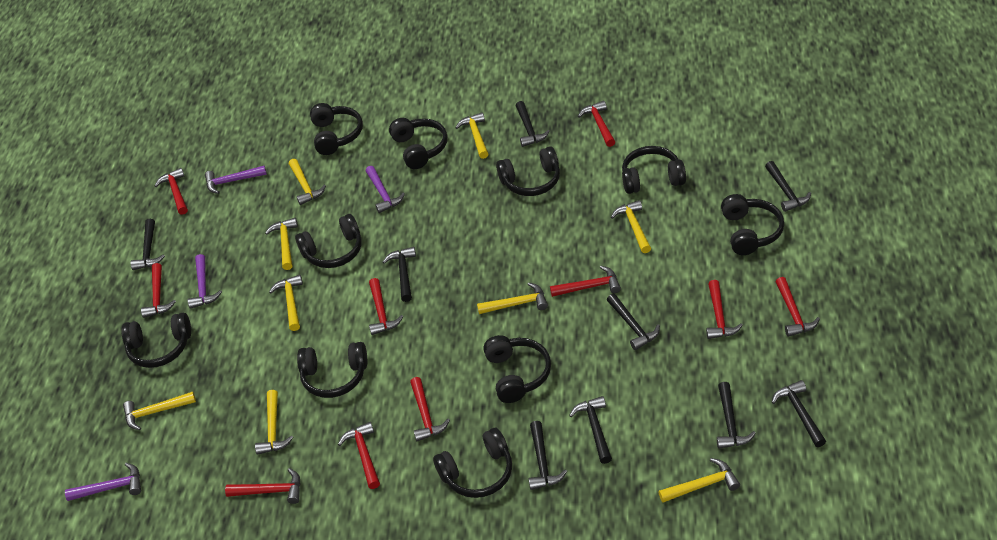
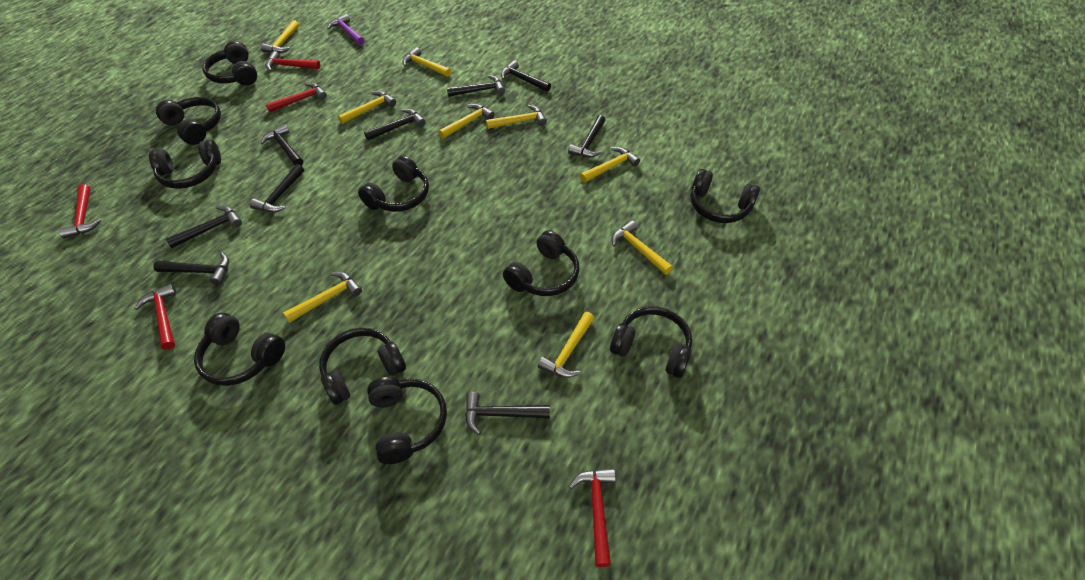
purple hammer: [65,463,141,501] [188,254,222,309] [205,166,267,194] [366,166,405,213] = 4 -> [327,14,365,45] = 1
red hammer: [141,263,176,318] [155,168,188,215] [225,468,301,504] [338,422,380,489] [369,278,403,335] [410,377,450,441] [550,266,621,297] [578,101,615,147] [706,280,743,339] [775,277,820,337] = 10 -> [59,184,101,238] [134,283,177,350] [265,51,320,71] [266,83,327,112] [569,468,616,567] = 5

